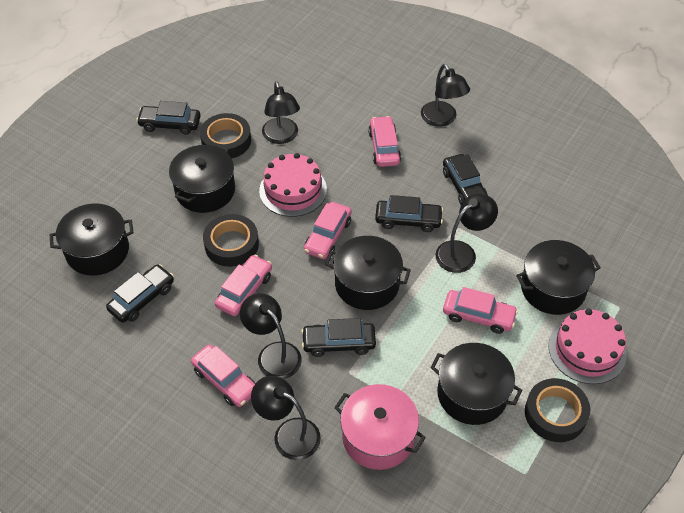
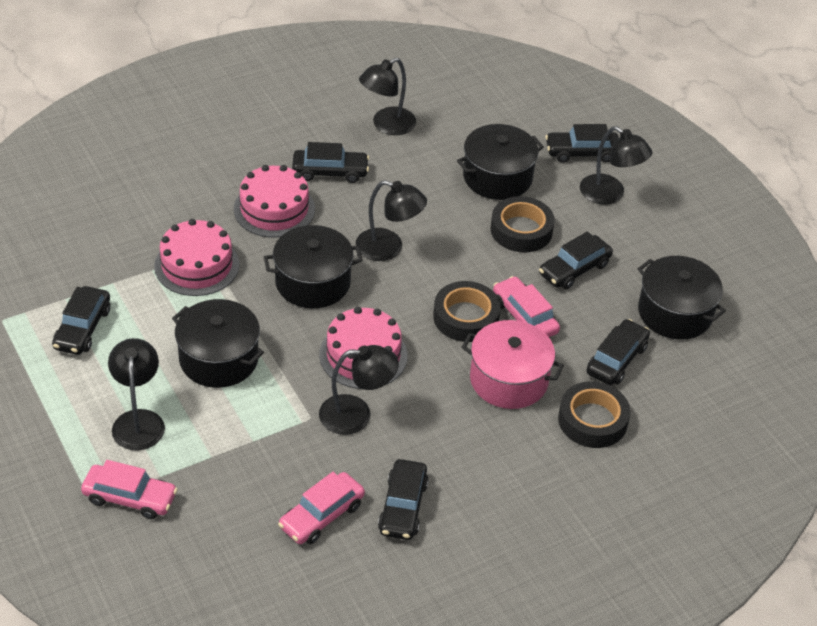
black car: [106,264,174,323] [136,101,201,135] [301,318,376,357] [375,195,443,232] [443,154,488,205] = 5 -> [52,286,110,355] [292,142,369,183] [378,459,429,540] [539,232,613,289] [545,124,619,163] [587,319,650,385] = 6
black pot: [50,203,134,276] [169,144,235,213] [325,236,411,310] [430,343,522,425] [516,240,601,315] = 5 -> [172,299,264,388] [264,225,362,308] [457,124,544,200] [637,256,726,340] = 4
pink cake: [259,153,327,217] [548,308,627,384] = 2 -> [154,219,240,296] [234,165,315,238] [319,307,408,389] = 3
pink car: [191,344,255,407] [215,255,272,316] [304,202,351,259] [368,116,401,167] [443,287,518,334] = 5 -> [81,460,178,519] [278,472,365,544] [493,276,560,337] = 3

